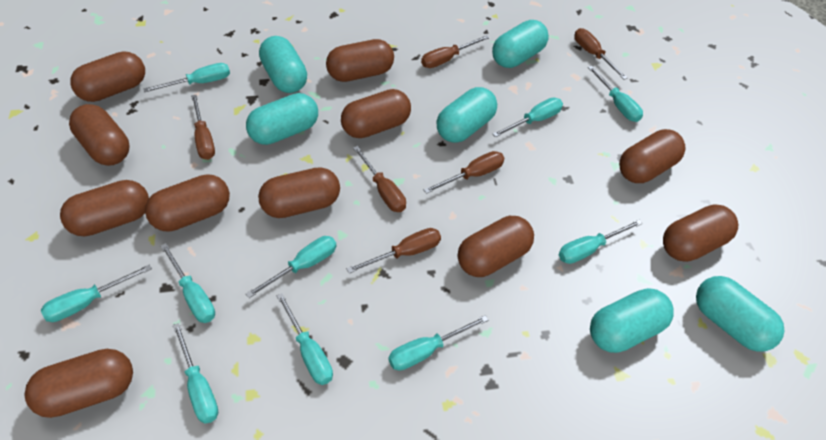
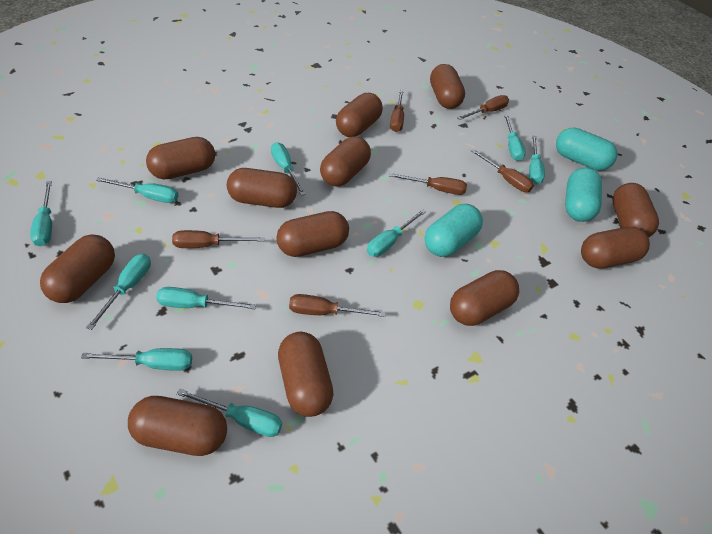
brown capsule: [25,349,133,418] [60,180,149,237] [69,104,129,166] [70,51,145,102] [145,174,230,232] [258,167,340,218] [326,39,394,82] [341,89,411,138] [458,216,534,277] [619,129,685,183] [663,204,738,262] = 11 -> [40,235,115,303] [128,396,227,456] [146,137,215,179] [227,168,297,208] [277,211,349,257] [278,332,334,417] [320,136,371,186] [336,93,383,137] [430,64,465,109] [450,270,519,326] [581,227,650,269] [612,183,659,238] = 12
turquoise capsule: [246,93,318,145] [259,36,307,93] [436,87,497,143] [492,20,549,68] [590,288,674,353] [696,276,785,352] = 6 -> [425,204,483,257] [556,128,617,171] [565,168,602,222] = 3

